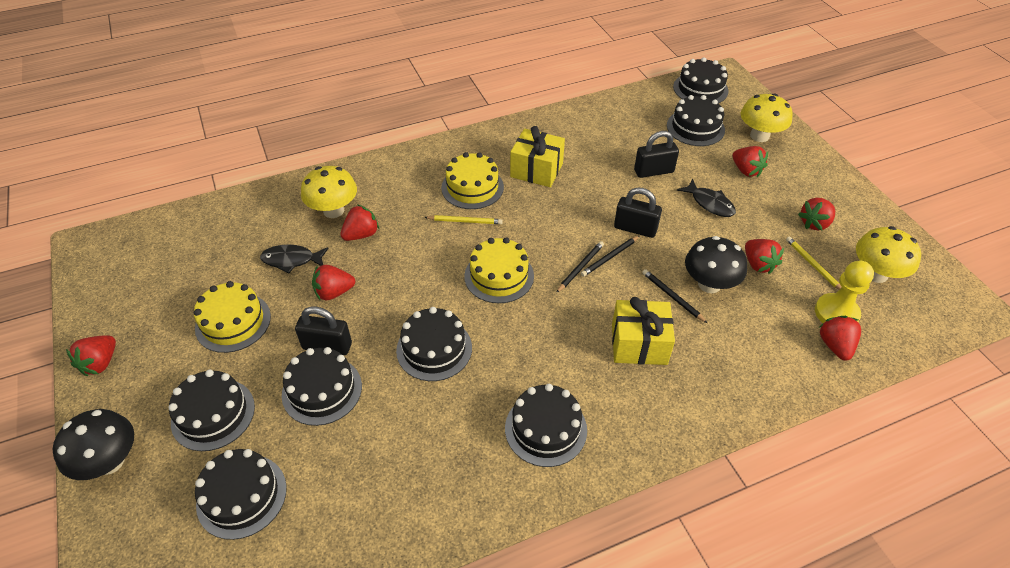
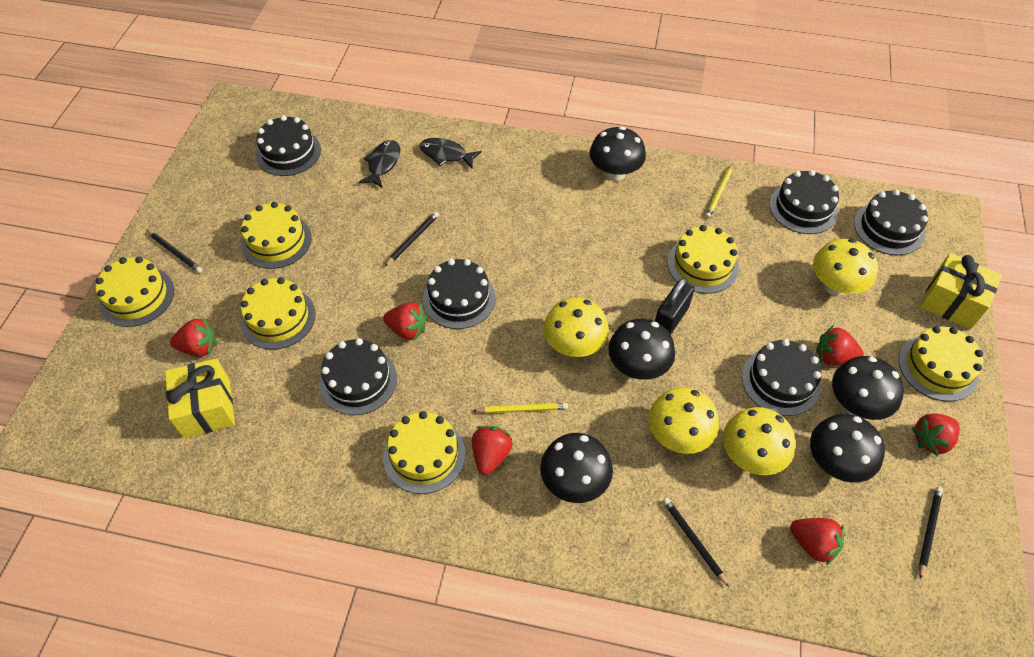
black cake: [168,369,255,451] [195,449,287,540] [282,347,362,426] [396,307,472,381] [505,384,587,467] [667,95,725,146] [673,57,729,103] = 7 -> [256,115,321,176] [319,338,397,415] [423,259,496,329] [742,339,821,416] [769,170,839,234] [854,189,928,255] = 6
black mushroom: [52,409,134,480] [685,236,747,293] = 2 -> [540,433,613,503] [589,126,646,181] [608,319,675,380] [810,414,885,483] [832,356,904,420] = 5
black padlock: [295,307,352,355] [614,187,662,238] [634,131,679,178] = 3 -> [655,278,694,334] = 1
black pencil: [556,241,604,293] [581,236,639,277] [642,269,707,323] = 3 -> [147,230,203,273] [385,212,439,266] [663,498,729,587] [919,487,943,579] = 4
red strawberry: [66,335,116,376] [312,265,355,300] [340,204,379,241] [732,146,768,177] [745,239,784,274] [798,198,835,231] [820,316,861,361] = 7 -> [170,318,217,357] [383,302,427,340] [472,426,512,475] [790,518,844,565] [816,326,864,365] [912,413,960,456] = 6
yellow cake: [194,281,271,353] [441,152,504,209] [464,237,534,303] = 3 -> [96,257,174,327] [241,202,312,269] [241,277,316,350] [383,411,465,494] [667,225,739,294] [898,326,983,402] = 6
yellow mushroom: [301,166,357,218] [741,93,793,142] [856,226,921,283] = 3 -> [543,298,609,357] [648,387,719,454] [723,407,796,475] [813,239,878,296] = 4
yellow pawn: [815,260,874,323] = 1 -> none = 0

